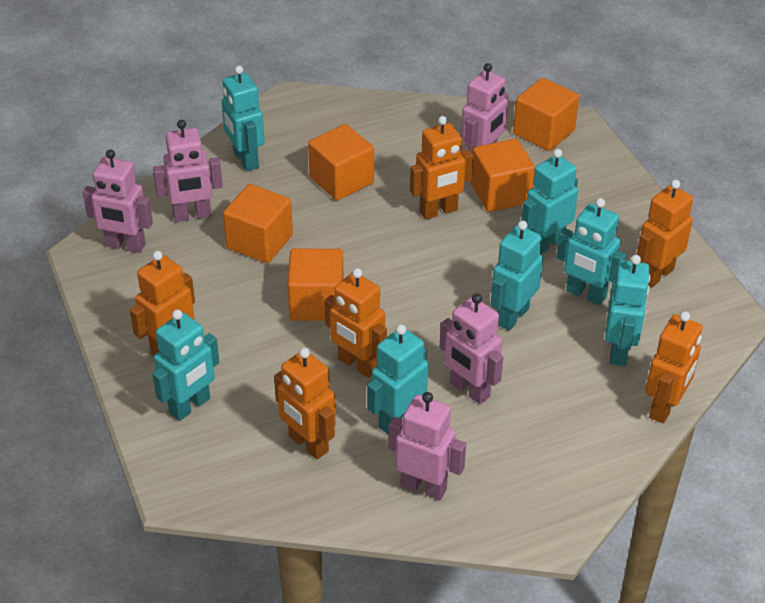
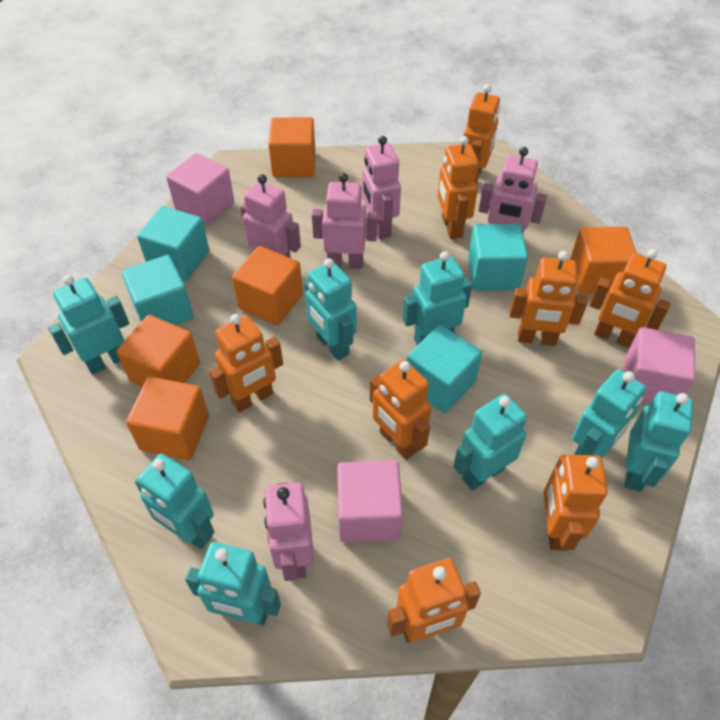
orange robot: [130,251,195,356] [274,348,336,460] [324,268,387,378] [410,116,474,220] [637,179,693,288] [645,311,703,424] = 6 -> [209,314,283,412] [370,359,431,460] [387,558,481,643] [437,136,479,239] [464,84,500,184] [510,251,588,346] [544,455,608,551] [590,249,671,348] = 8
pink cube: none = 0 -> [166,153,234,225] [337,460,403,543] [624,327,695,403] = 3
turquoise cube: none = 0 -> [122,255,194,325] [137,206,209,280] [407,325,482,413] [468,224,528,291] = 4
turquoise robot: [153,310,219,421] [222,65,265,172] [367,324,428,435] [491,220,543,331] [521,149,578,254] [557,198,626,305] [605,255,650,366] = 7 -> [48,275,129,375] [135,454,214,549] [185,542,281,625] [304,258,357,361] [403,251,472,345] [453,394,527,491] [572,369,646,458] [624,391,693,492] = 8

